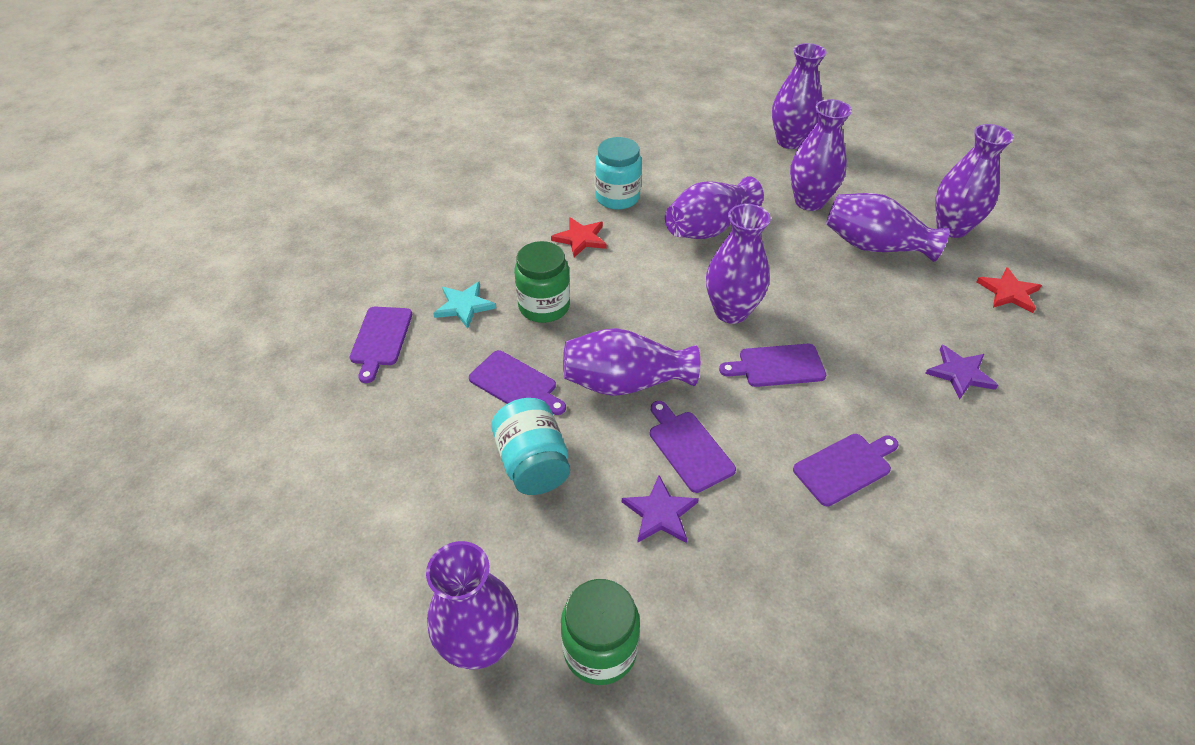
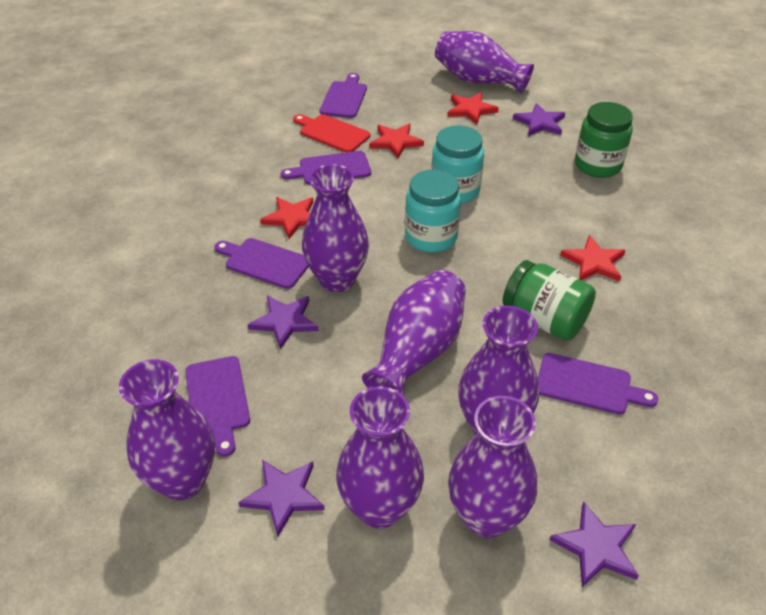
purple star: [622,475,699,543] [925,345,998,400] = 2 -> [238,460,325,536] [248,295,319,350] [513,103,565,136] [550,502,639,587] = 4
purple vase: [426,541,519,670] [563,328,700,396] [665,176,764,239] [706,204,771,324] [772,43,827,149] [790,99,852,211] [826,193,950,262] [935,124,1014,238] = 8 -> [119,360,215,500] [302,164,369,292] [336,387,424,529] [362,270,466,395] [435,31,534,94] [448,396,537,538] [458,306,539,435] = 7
red cutting board: none = 0 -> [293,114,370,152] = 1
red star: [551,217,607,258] [976,267,1042,313] = 2 -> [260,197,313,239] [369,124,424,159] [447,92,499,124] [560,235,626,281] = 4
turquoise star: [433,281,496,329] = 1 -> none = 0

